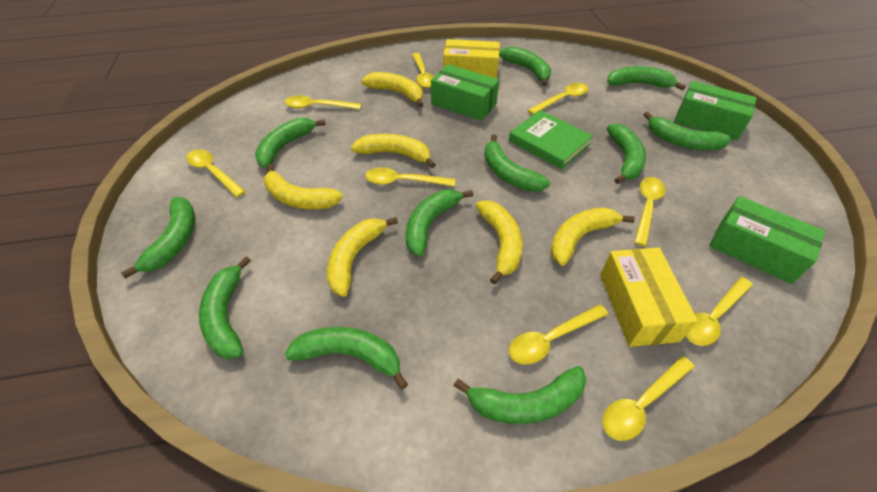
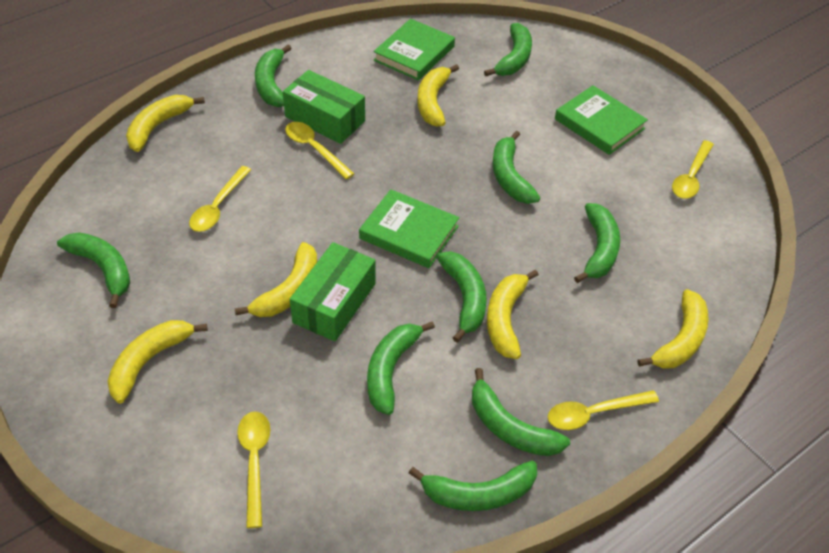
green banana: [121,197,195,279] [199,257,251,359] [255,118,326,168] [284,327,408,390] [406,189,474,256] [454,366,586,424] [484,134,550,191] [499,47,551,86] [607,66,686,91] [607,124,646,184] [643,112,731,150] = 11 -> [57,232,130,308] [255,45,292,107] [367,321,435,415] [409,461,537,511] [436,251,487,342] [472,368,570,456] [484,23,532,76] [492,131,540,204] [574,203,620,283] = 9
green book: [509,110,593,169] = 1 -> [359,189,459,268] [373,19,455,81] [555,85,648,155] = 3
green box: [431,64,499,121] [674,81,757,140] [709,196,825,284] = 3 -> [283,70,365,144] [290,242,376,341] = 2
yellow box: [443,39,500,79] [600,247,698,347] = 2 -> none = 0
yellow spoon: [186,149,246,197] [285,95,361,110] [365,167,455,186] [412,53,434,88] [509,304,609,365] [528,83,589,115] [602,356,694,441] [634,177,665,246] [686,277,753,346] = 9 -> [189,166,251,232] [237,411,270,528] [285,122,354,180] [548,390,659,430] [672,140,714,199] = 5

